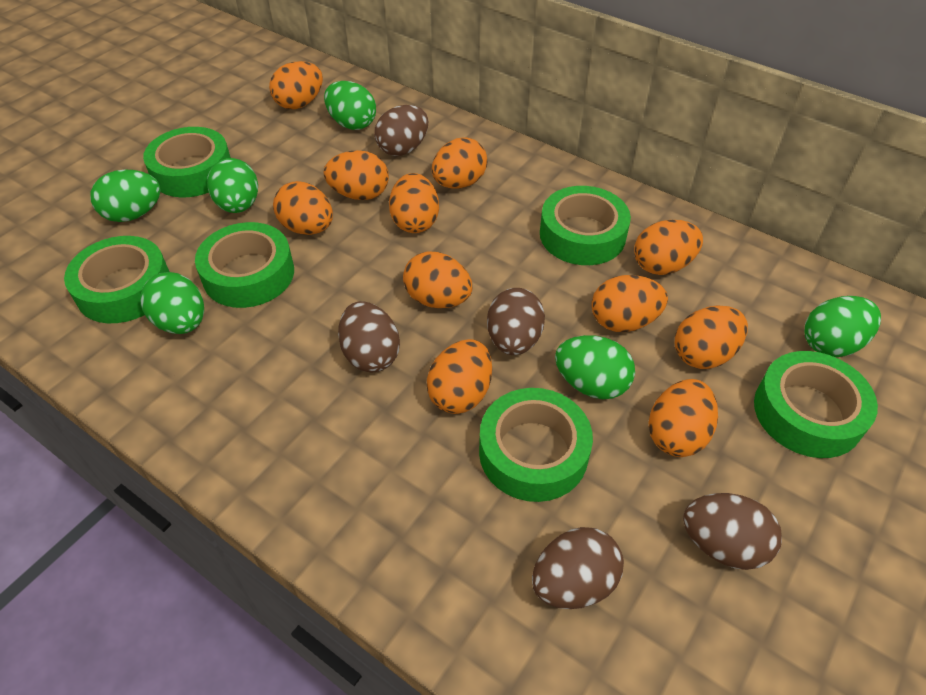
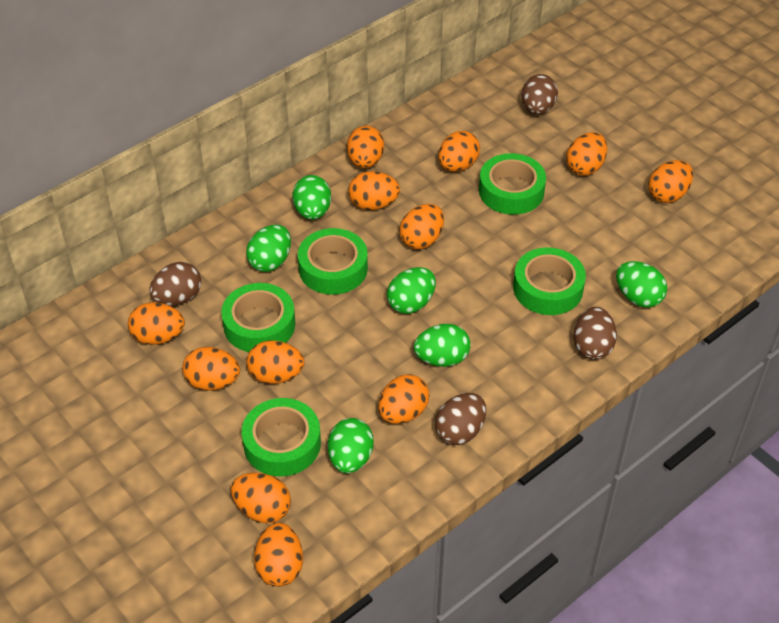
brown egg: [338,301,400,373] [374,105,428,156] [487,288,545,355] [532,527,624,609] [683,493,782,570] = 5 -> [149,262,201,306] [435,393,486,445] [521,74,558,115] [574,307,617,360] = 4
green tape: [64,236,169,323] [143,127,231,197] [195,222,294,308] [479,388,593,502] [540,186,631,265] [754,351,878,458] = 6 -> [221,283,295,352] [242,398,321,477] [298,228,368,295] [479,153,546,215] [513,247,586,315] = 5
orange egg: [269,61,323,109] [273,181,333,235] [324,150,389,200] [389,173,439,233] [403,251,472,308] [427,339,492,414] [432,137,487,189] [591,275,668,332] [634,220,703,275] [648,379,718,457] [675,305,748,369] = 11 -> [128,302,185,345] [182,347,240,391] [231,473,291,523] [247,341,304,384] [254,522,303,587] [347,126,384,168] [349,171,400,210] [378,374,429,424] [399,204,444,249] [438,131,480,172] [566,132,607,176] [648,160,693,203] = 12

